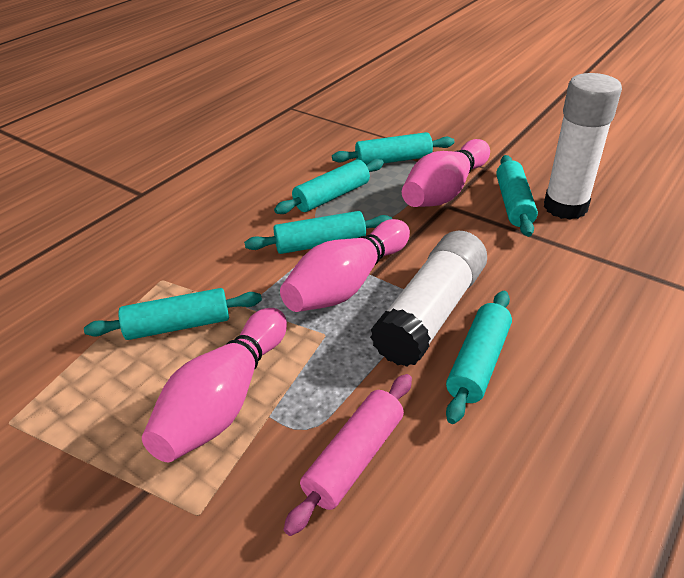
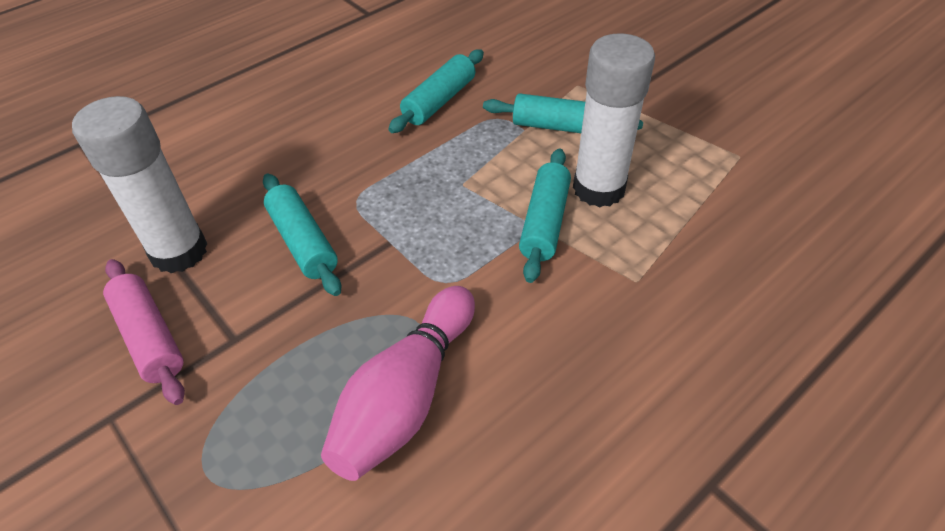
pink bowling pin: [142,308,287,462] [280,219,410,312] [402,139,490,207] = 3 -> [321,286,475,481] = 1
turquoise rolling pin: [84,288,262,340] [244,211,392,254] [274,159,384,214] [332,132,455,165] [446,291,512,424] [496,155,538,237] = 6 -> [263,173,341,296] [388,49,484,133] [483,93,643,133] [519,149,571,283] = 4

